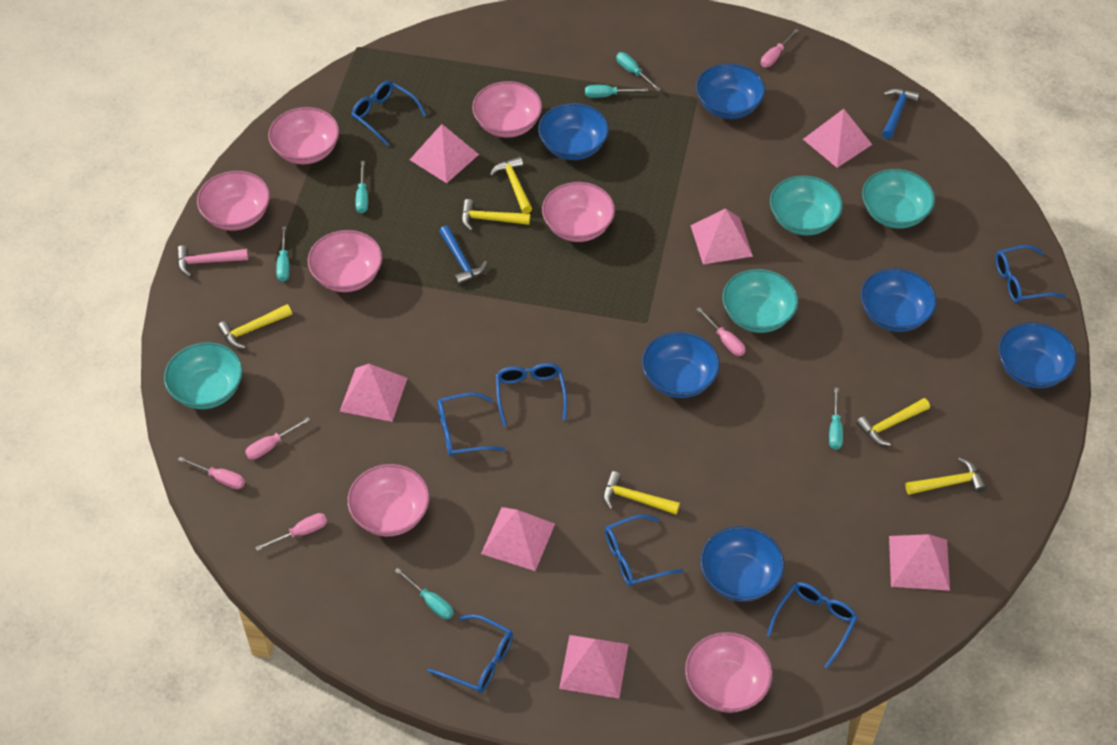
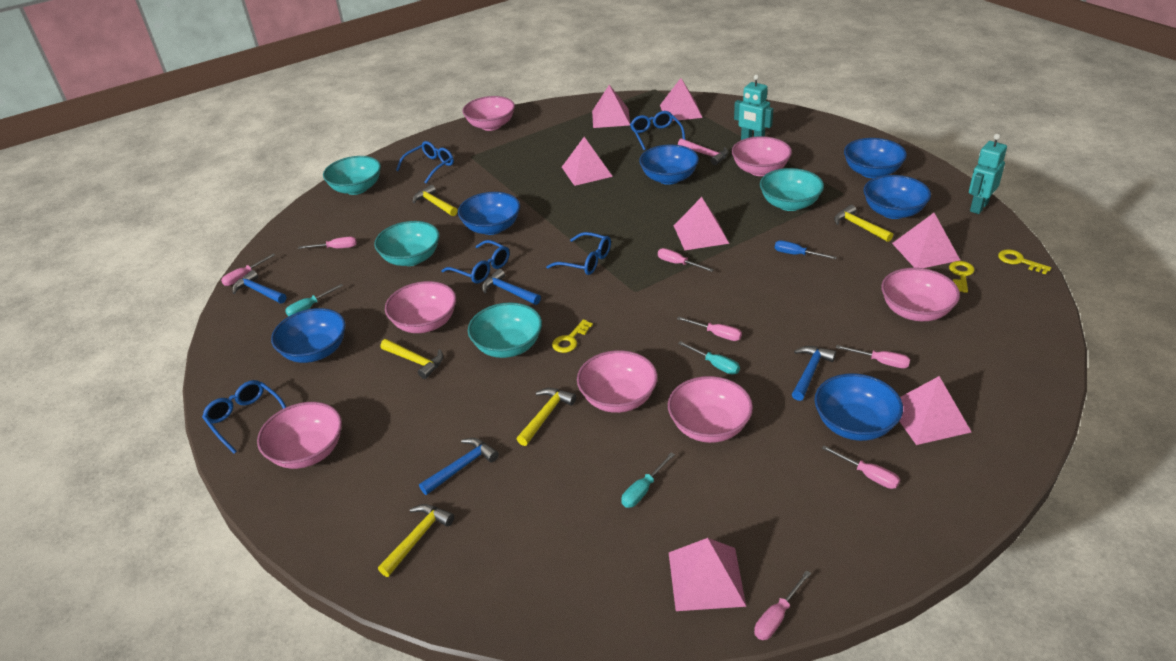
blue glasses: [352,81,426,146] [428,614,513,693] [437,392,505,457] [496,363,567,427] [605,515,684,586] [767,582,858,668] [995,245,1066,303] = 7 -> [202,380,286,454] [396,141,454,184] [441,240,510,284] [546,232,611,275] [630,111,685,150] = 5
blue hammer: [439,226,487,285] [882,88,920,139] = 2 -> [232,270,286,304] [419,438,499,495] [482,269,541,305] [792,346,836,401] = 4
blue screwdriver: none = 0 -> [775,240,837,259] = 1
pink screwdriver: [178,457,245,489] [245,417,310,460] [255,513,327,551] [696,307,745,356] [761,29,799,67] = 5 -> [221,254,275,286] [298,237,357,249] [658,248,714,272] [677,317,742,341] [754,570,811,640] [822,445,900,489] [836,345,910,368] = 7
turquoise robot: none = 0 -> [734,74,773,140] [969,134,1007,214] = 2
turquoise screwdriver: [276,227,290,282] [355,161,368,213] [395,568,454,619] [585,85,648,98] [616,52,661,91] [829,388,843,450] = 6 -> [285,284,343,316] [621,452,675,508] [678,341,740,374] = 3
yellow hammer: [217,304,292,349] [461,199,530,231] [490,156,532,213] [603,471,680,515] [856,398,930,446] [905,458,986,495] = 6 -> [378,504,454,577] [380,339,443,379] [413,185,458,216] [517,388,576,446] [834,205,893,242] = 5
yellow key: none = 0 -> [552,319,593,353] [949,261,975,293] [998,249,1051,274] = 3

